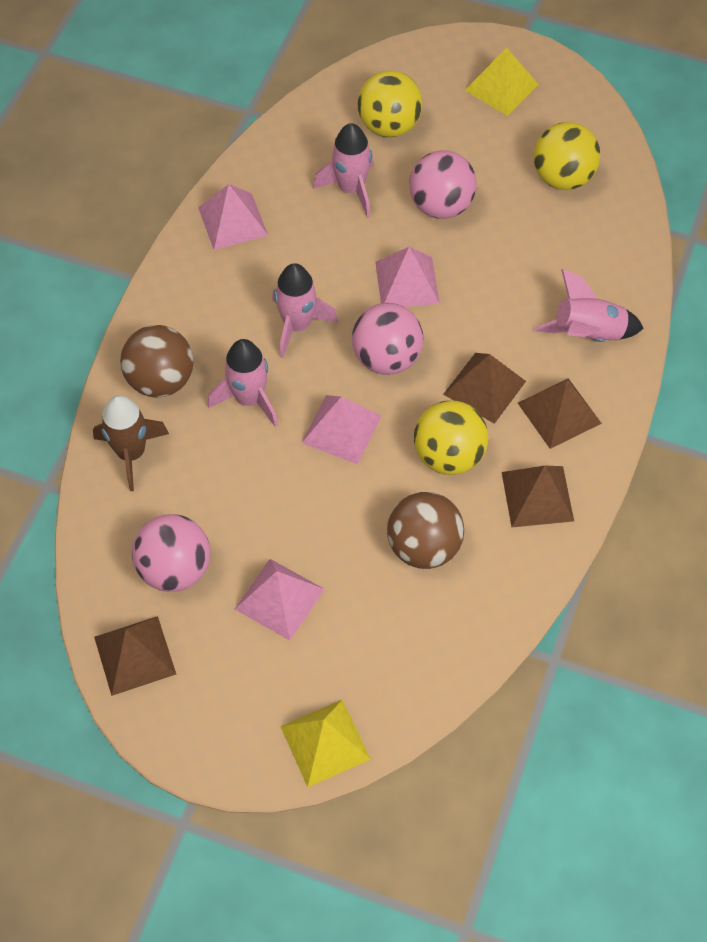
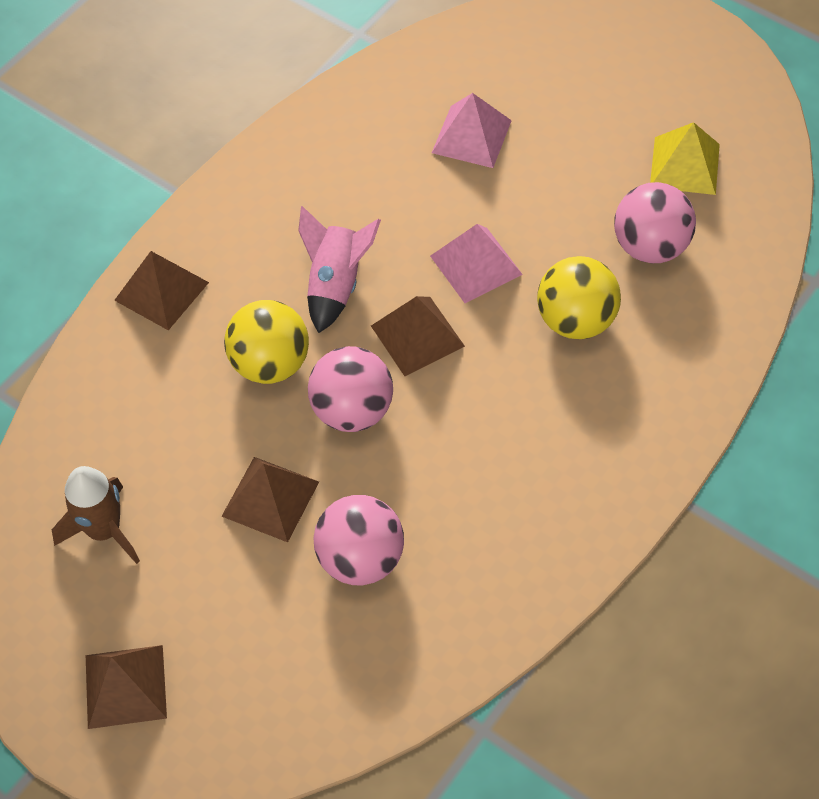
brown ball: [120,325,193,398] [387,492,464,569] = 2 -> none = 0
pink pyramid: [198,184,268,250] [235,559,324,641] [302,395,382,464] [375,247,440,307] = 4 -> [430,224,523,303] [432,93,512,168] = 2
pink rocket: [208,339,278,427] [272,263,338,358] [313,123,374,217] [534,269,644,342] = 4 -> [298,206,381,333] = 1
yellow ball: [358,70,422,137] [414,401,488,475] [533,122,600,190] = 3 -> [224,300,309,384] [537,256,621,339] = 2
yellow pyramid: [280,700,370,787] [464,48,539,116] = 2 -> [650,122,720,195] = 1

